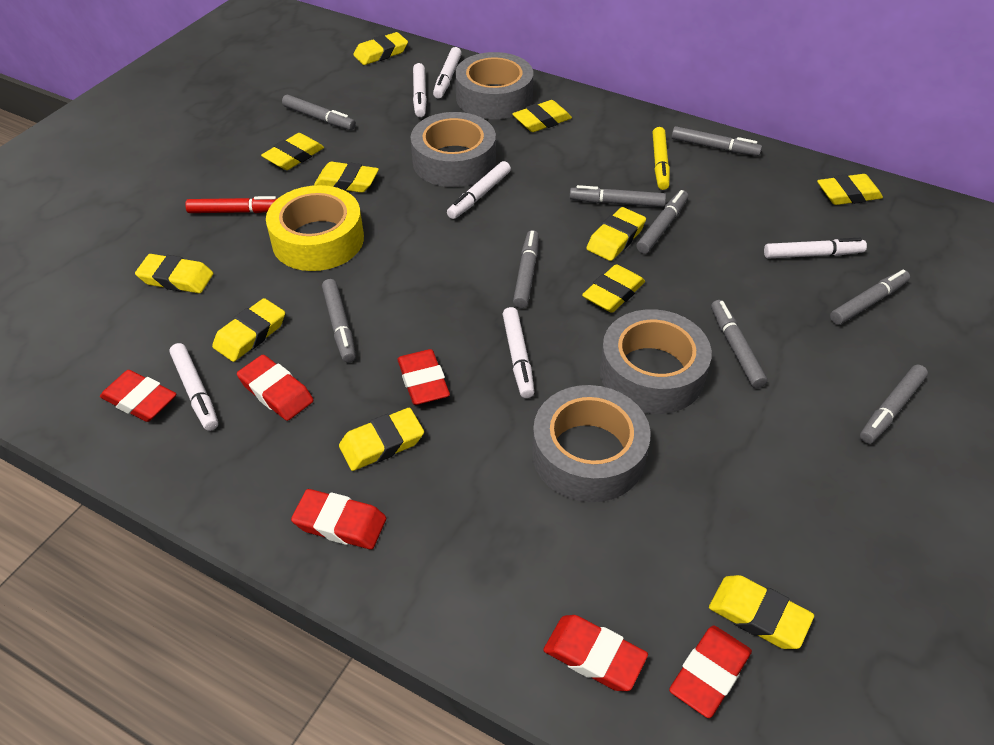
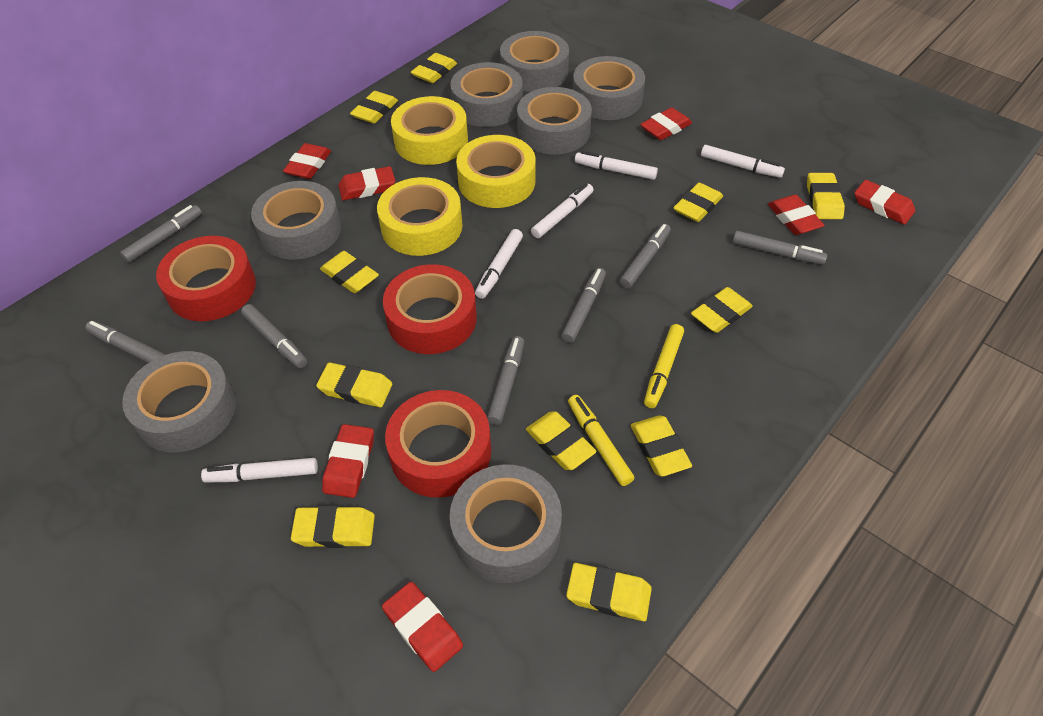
grey marker: [282,95,356,130] [322,279,356,363] [513,230,539,308] [570,185,666,207] [637,190,688,254] [672,126,762,156] [711,300,767,388] [830,270,910,325] [860,365,928,444] = 9 -> [85,321,166,363] [120,205,202,263] [241,304,307,368] [487,336,524,425] [561,268,606,343] [620,224,671,288] [733,231,827,265] = 7
grey tape: [411,112,496,187] [455,52,533,119] [532,385,651,502] [600,309,712,414] = 4 -> [122,351,236,452] [251,181,341,259] [450,62,523,127] [450,464,562,583] [500,31,569,92] [517,87,592,154] [573,56,645,120] = 7
red eraser: [100,370,176,422] [237,355,314,421] [291,489,386,550] [397,349,450,405] [543,615,648,691] [669,625,752,718] = 6 -> [283,143,331,179] [322,424,374,498] [338,166,395,200] [382,582,463,672] [640,107,692,140] [768,195,825,235] [854,180,915,225] = 7
red marker: [185,196,277,213] = 1 -> none = 0
red tape: none = 0 -> [156,236,256,321] [383,264,477,354] [385,390,491,498] = 3
white marker: [169,343,218,431] [413,63,427,117] [433,47,462,98] [447,161,511,219] [503,307,534,398] [764,238,867,259] = 6 -> [201,458,318,483] [475,229,523,299] [531,184,593,238] [575,151,658,180] [701,145,785,178] = 5
yellow marker: [652,127,670,190] = 1 -> [568,395,634,486] [644,324,684,408] = 2
yellow tape: [266,185,364,271] = 1 -> [377,177,463,256] [391,96,468,165] [456,135,536,208] = 3

